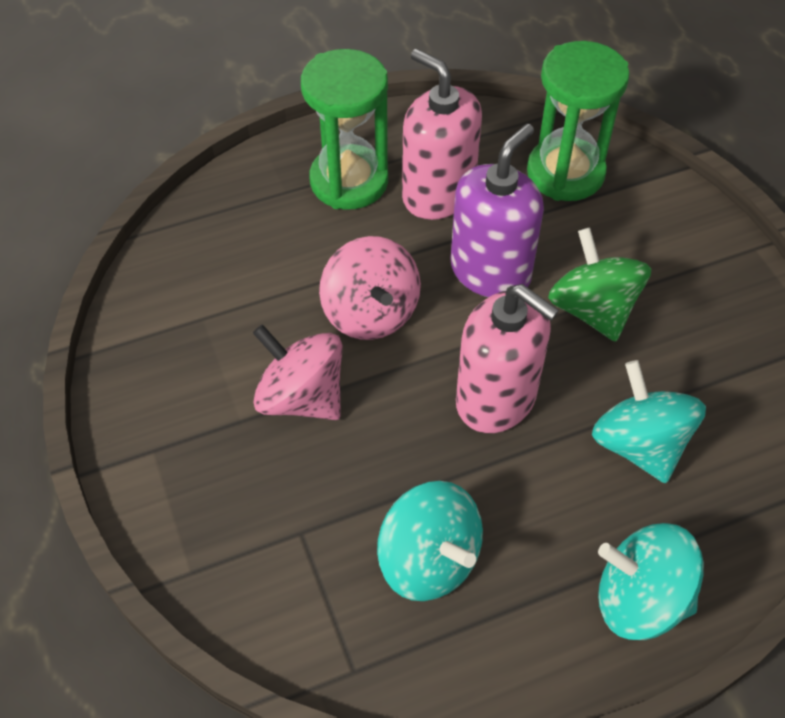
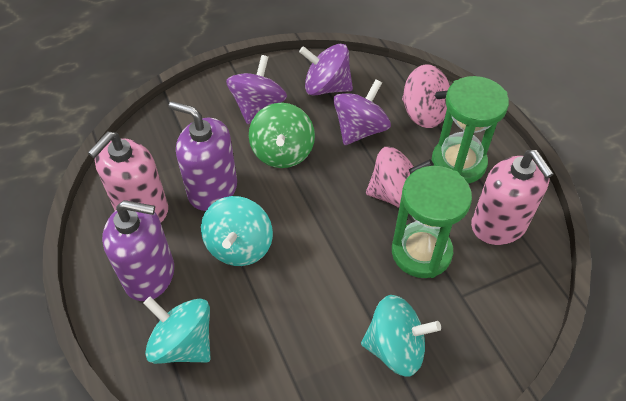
purple soap dispenser: [451,124,544,297] = 1 -> [102,200,174,301] [169,101,237,211] = 2
purple spinning top: none = 0 -> [226,55,287,124] [299,44,353,95] [333,79,391,145] = 3

